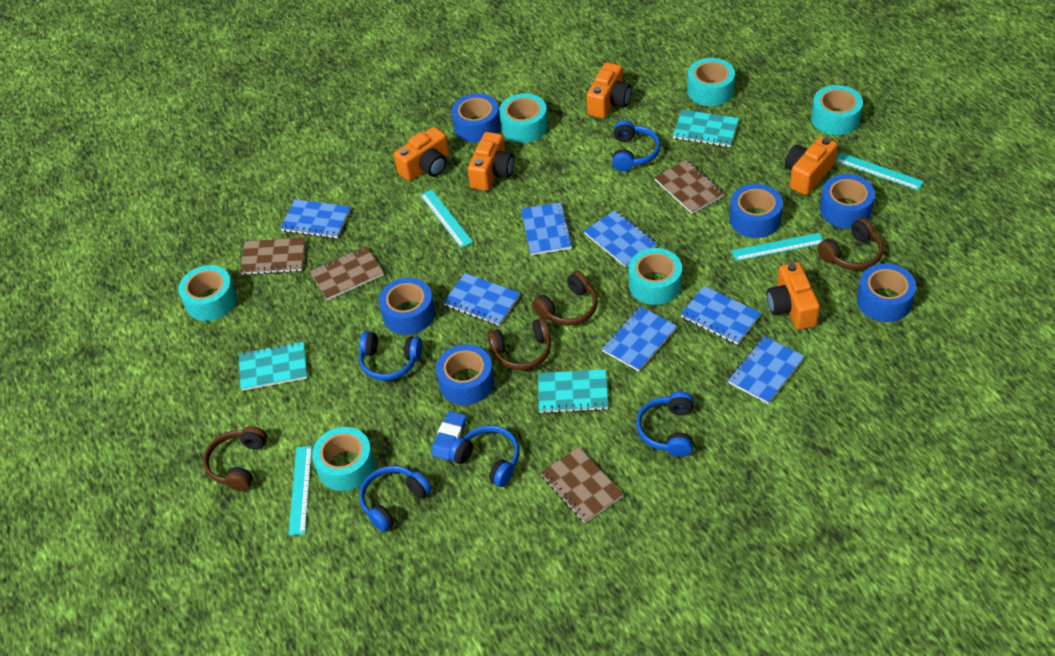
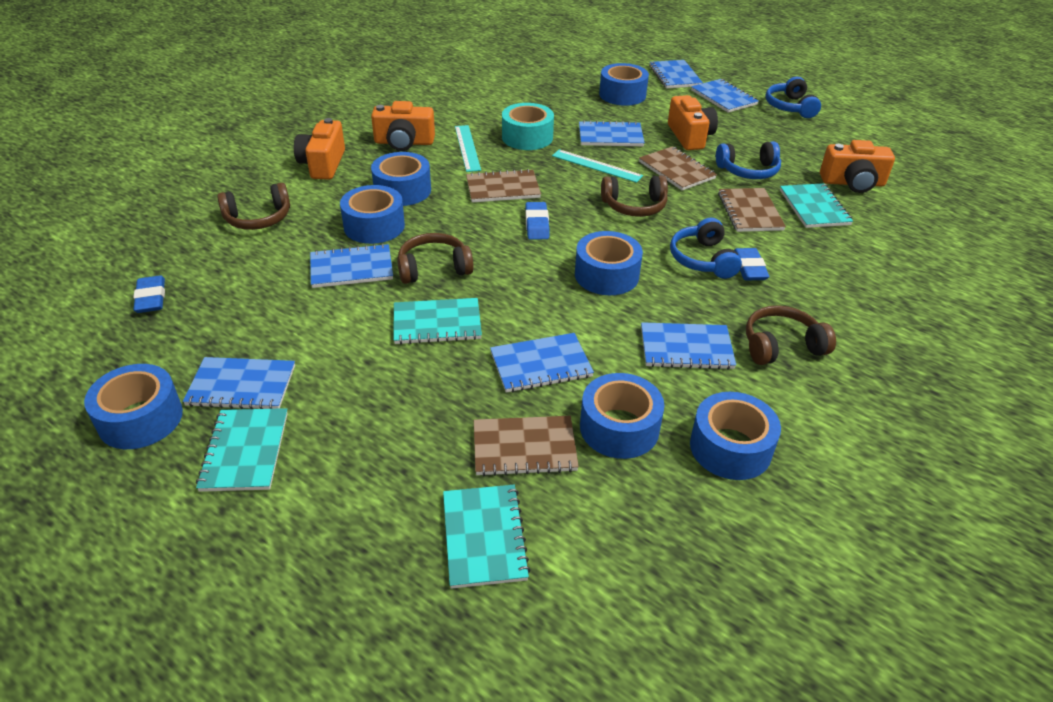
blue eraser: [431,411,466,460] = 1 -> [133,275,165,313] [525,202,550,240] [734,248,770,280] = 3
blue headphones: [359,331,422,381] [359,466,431,532] [449,425,520,487] [612,120,661,171] [636,391,694,457] = 5 -> [670,218,742,279] [716,141,781,179] [766,76,821,118] = 3
blue tape: [379,277,435,335] [436,344,494,405] [452,93,501,142] [729,184,783,238] [820,174,875,228] [857,263,916,322] = 6 -> [84,364,183,449] [340,185,405,244] [371,152,431,206] [575,231,643,295] [580,373,664,459] [599,63,649,106] [690,392,781,480] = 7
orange camera: [394,127,449,181] [468,132,514,191] [587,62,632,118] [767,262,820,330] [785,136,838,195] = 5 -> [294,118,345,179] [371,101,435,151] [668,95,718,150] [820,140,895,193] = 4
turquoise notebook: [239,341,307,391] [538,369,608,414] [673,109,739,147] = 3 -> [196,408,288,492] [393,298,482,344] [443,485,531,589] [780,183,853,228] = 4
turquoise ruler: [289,446,312,535] [420,190,473,248] [732,233,823,261] [835,153,924,190] = 4 -> [455,125,481,172] [552,149,643,183] = 2
turquoise tape: [178,265,237,321] [312,427,375,491] [499,93,548,143] [629,248,682,305] [687,58,735,106] [811,85,863,135] = 6 -> [502,103,554,150] = 1

